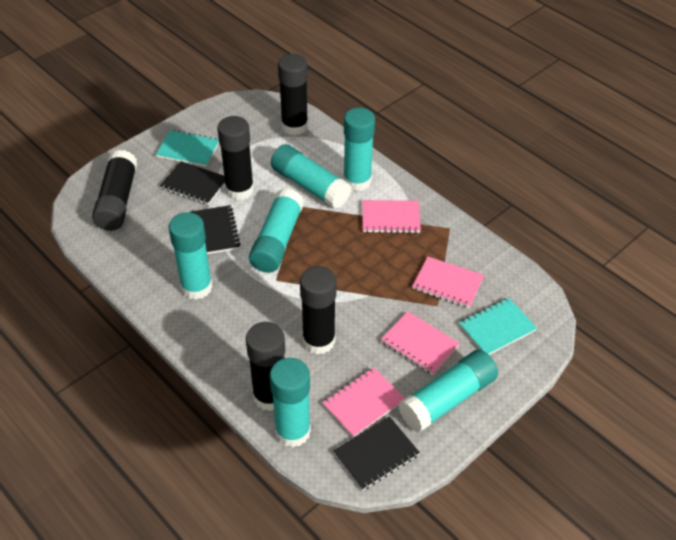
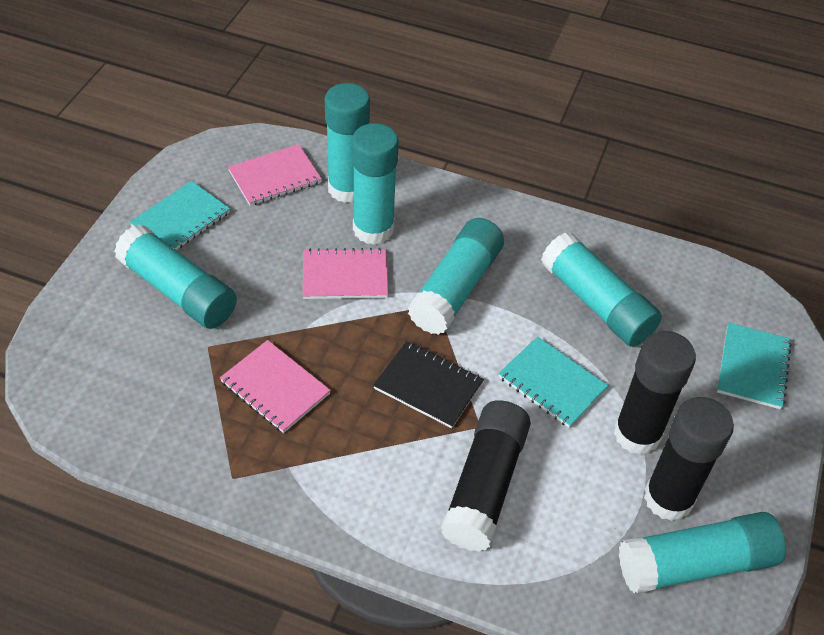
black glue stick: [92,150,138,231] [217,116,254,200] [246,322,285,411] [278,54,308,135] [300,266,337,354] = 5 -> [441,400,531,552] [614,331,696,455] [644,397,734,521] = 3
black notebook: [160,161,225,205] [190,205,241,254] [333,416,420,491] = 3 -> [373,341,484,428] = 1
pink notebook: [322,367,405,438] [362,200,421,233] [381,312,460,375] [412,256,484,308] = 4 -> [220,340,331,433] [228,144,322,206] [303,248,388,299] = 3
turquoise notebook: [156,130,219,167] [459,298,537,355] = 2 -> [130,181,230,250] [498,336,609,428] [717,323,792,409] = 3

